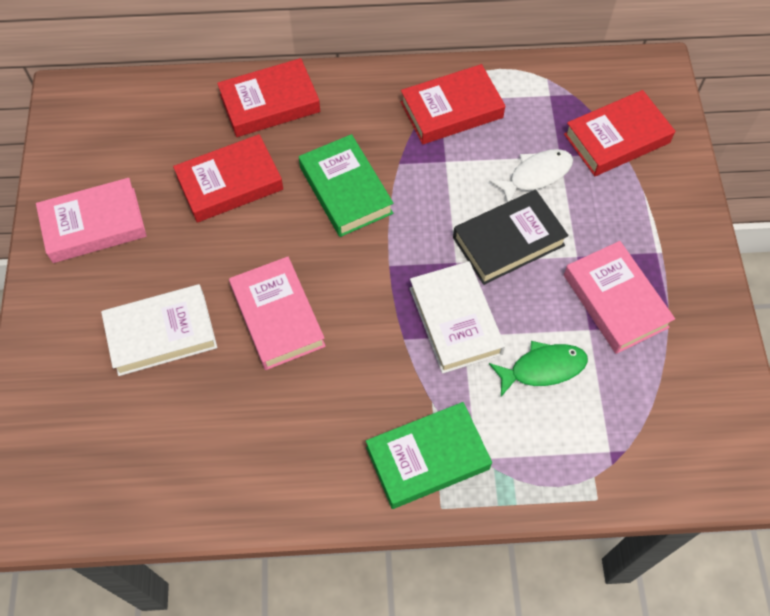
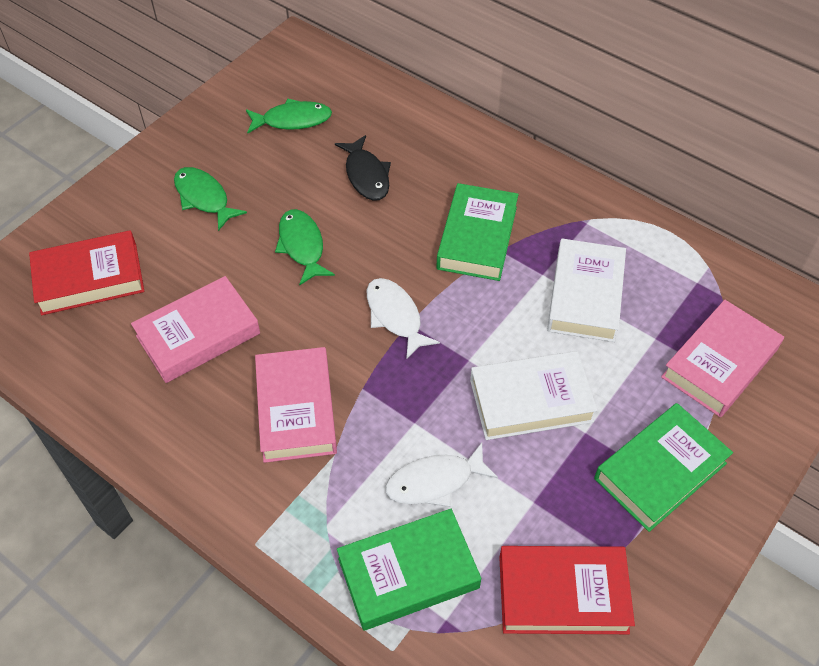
black book: [453,190,569,285] = 1 -> none = 0
black fish: none = 0 -> [335,135,391,201] = 1
green book: [299,134,394,237] [366,402,492,509] = 2 -> [337,509,481,631] [436,183,519,281] [594,403,733,532] = 3
green fish: [489,341,588,397] = 1 -> [174,167,247,231] [246,99,332,133] [275,209,335,286] = 3
red book: [173,134,283,223] [217,58,320,137] [401,64,505,145] [564,90,675,176] = 4 -> [29,230,144,315] [499,546,635,634] = 2
white fish: [489,149,573,202] = 1 -> [367,278,440,360] [385,443,498,507] = 2

